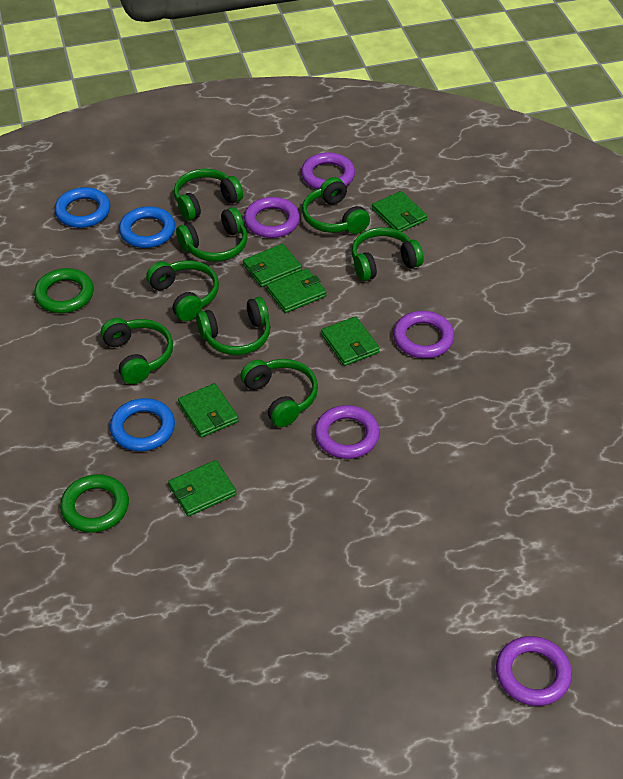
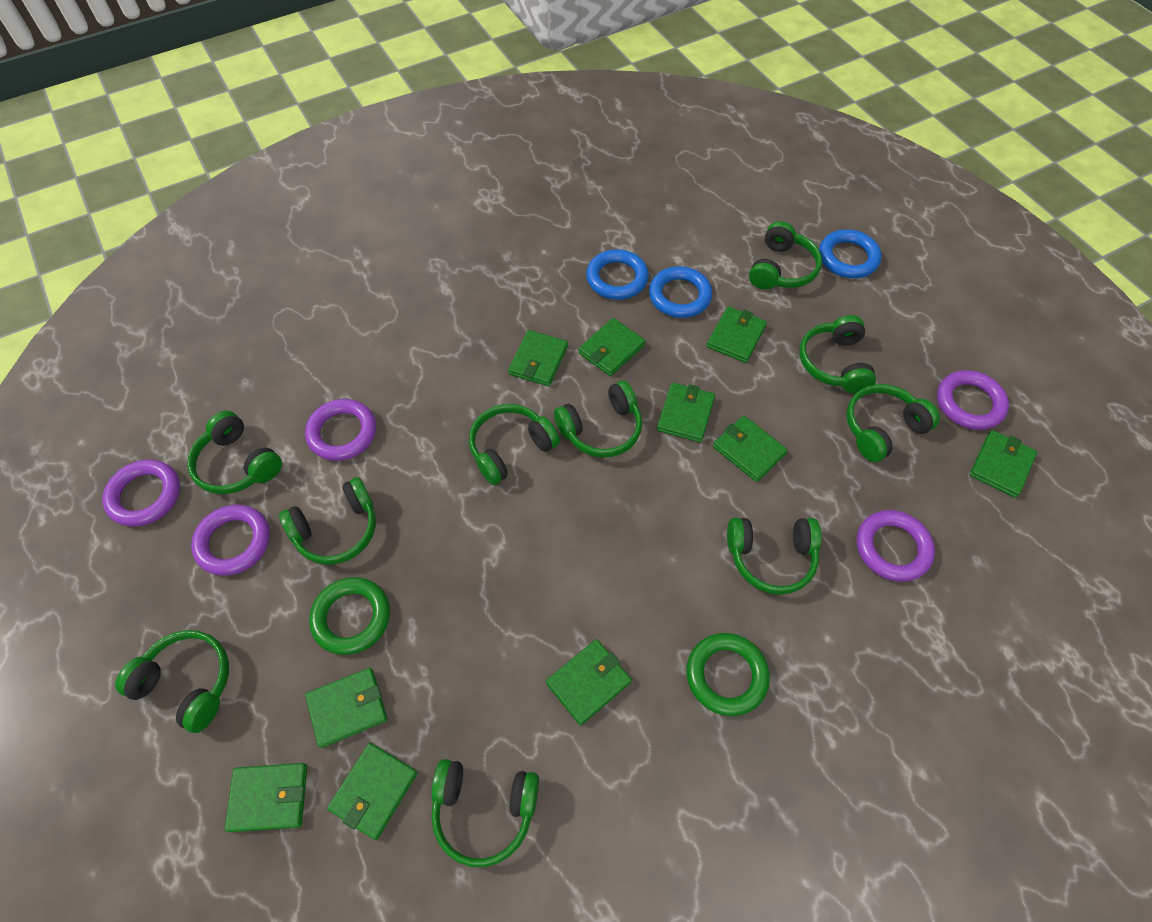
green headphones: [101,318,173,384] [146,260,219,321] [174,169,243,221] [176,207,247,262] [196,297,270,355] [240,359,318,427] [302,177,370,234] [352,227,424,281] = 8 -> [115,630,229,733] [187,411,282,494] [279,477,376,565] [431,759,539,867] [469,404,560,485] [554,381,642,458] [727,518,822,595] [749,221,822,290] [799,315,876,393] [846,384,940,462] = 10
green wallet: [168,460,237,516] [178,383,239,438] [243,244,302,287] [266,269,326,313] [321,316,380,366] [372,191,427,232] = 6 -> [225,763,307,832] [305,668,387,748] [327,743,417,840] [508,330,568,386] [546,639,632,725] [578,318,645,376] [657,383,715,443] [707,306,767,363] [713,416,788,482] [970,430,1037,498] = 10

